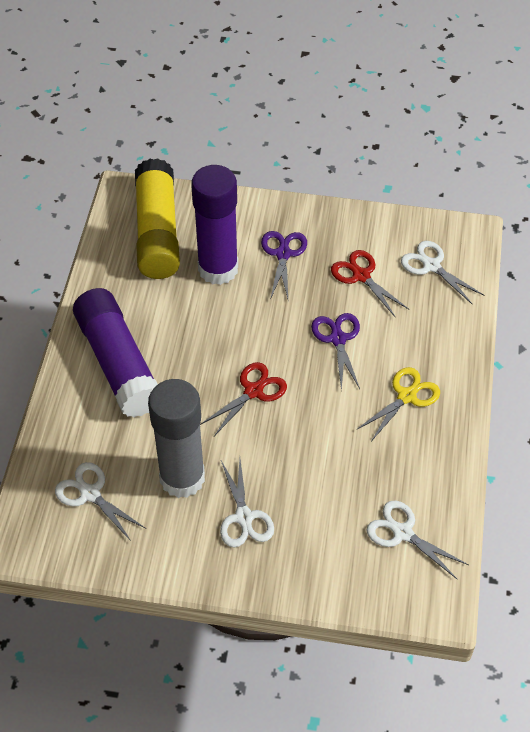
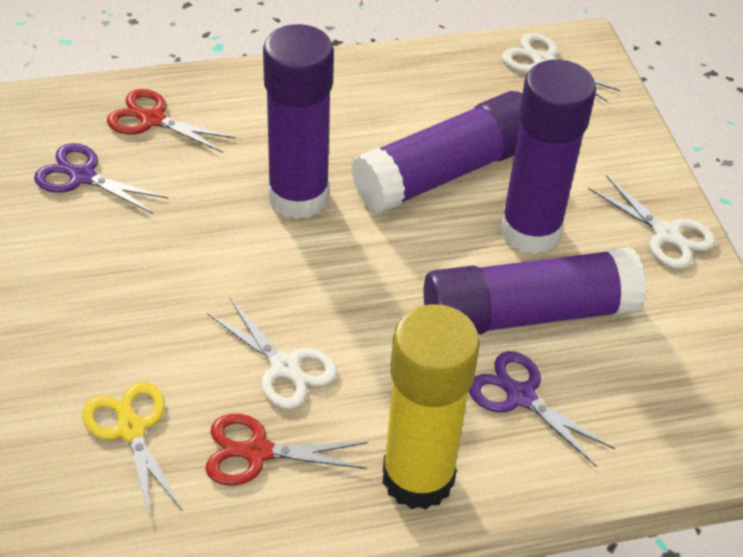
grey glue stick: [148,379,205,498] = 1 -> none = 0
purple glue stick: [73,288,158,417] [191,165,238,285] = 2 -> [263,24,334,219] [352,91,522,214] [424,247,647,335] [500,60,596,254] = 4
white scissors: [55,462,146,541] [220,459,274,547] [366,501,469,579] [401,241,484,305] = 4 -> [207,298,337,409] [502,33,620,102] [588,175,715,269] = 3

